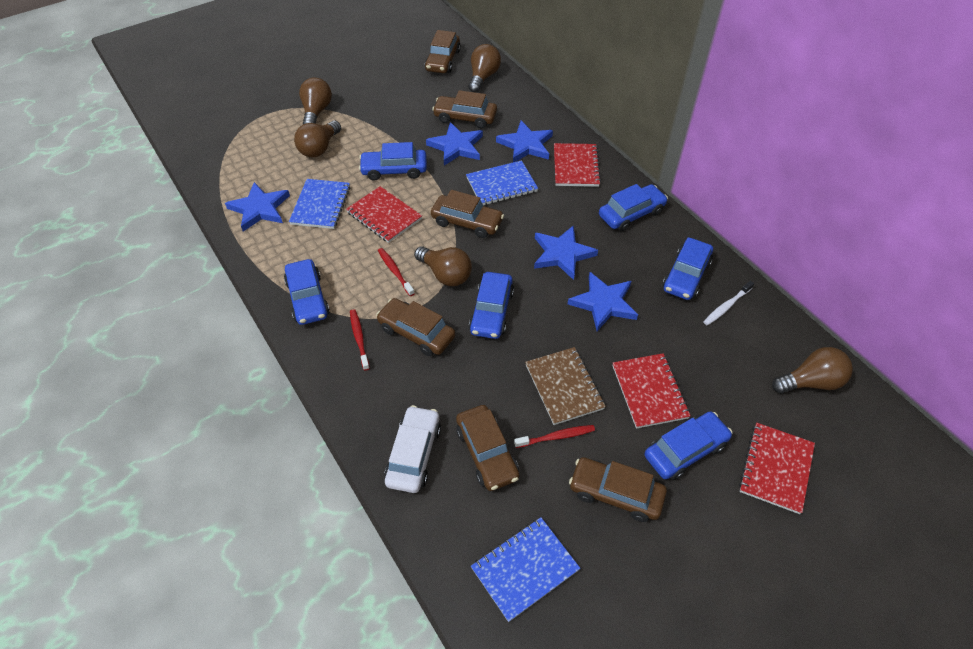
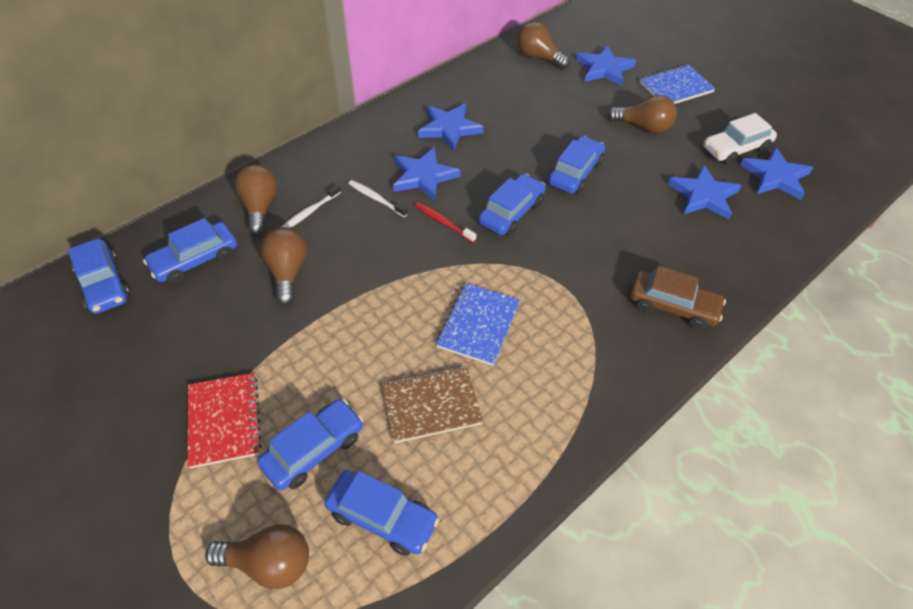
blue notebook: [289,179,350,229] [466,160,538,205] [471,517,580,622] = 3 -> [436,283,520,366] [639,65,716,104] = 2
brown car: [376,298,455,356] [425,30,461,73] [431,190,504,238] [432,90,497,128] [456,405,519,491] [569,457,667,522] = 6 -> [630,266,726,329] = 1
red notebook: [346,186,422,243] [554,143,601,187] [612,353,691,429] [739,423,815,514] = 4 -> [187,373,262,468] = 1
red toothbrush: [350,309,370,371] [378,248,415,296] [514,425,595,448] = 3 -> [414,202,476,243] = 1
white toothbrush: [703,281,754,325] = 1 -> [281,184,341,228] [348,180,408,217] = 2

